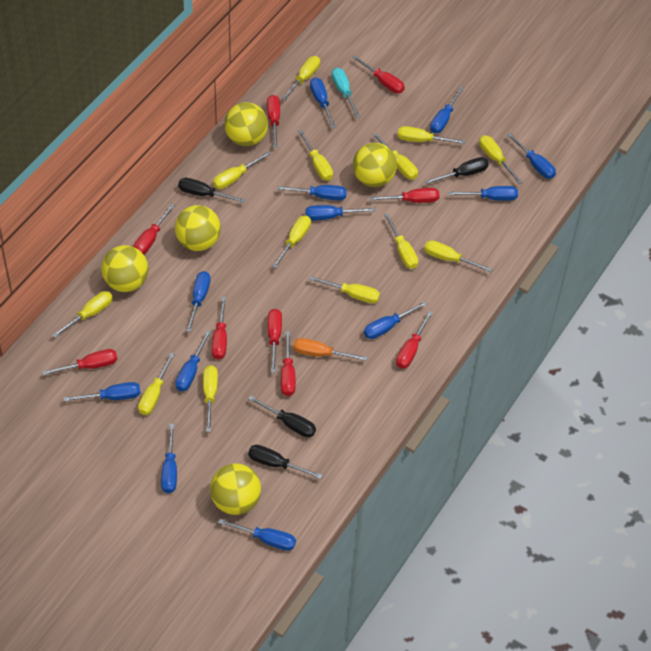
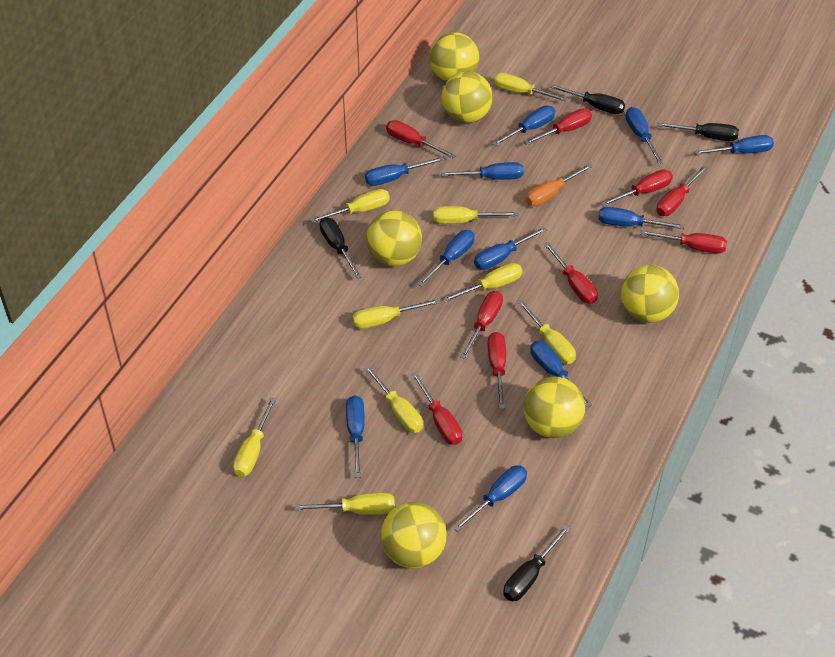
blue screwdriver: [63,382,141,402] [161,424,177,494] [175,330,211,391] [186,271,211,332] [218,519,296,551] [277,185,347,200] [305,205,376,220] [310,78,336,128] [364,301,427,339] [430,87,464,133] [448,186,518,201] [507,133,556,179] = 12 -> [346,395,365,478] [365,157,444,186] [418,230,475,287] [441,162,524,180] [453,465,527,532] [474,227,547,270] [492,105,555,146] [530,341,592,408] [599,207,684,229] [626,107,663,164] [694,135,774,155] = 11
turquoise screwdriver: [332,68,360,117] = 1 -> none = 0
yellow ball: [101,245,148,292] [175,205,221,251] [210,463,261,515] [224,102,268,146] [353,143,397,187] = 5 -> [366,210,422,266] [381,502,447,568] [430,32,479,82] [441,71,493,123] [523,376,585,438] [621,265,679,323] = 6
yellow screwdriver: [52,291,113,338] [138,353,175,415] [203,365,218,432] [213,152,271,189] [272,216,311,268] [282,56,320,100] [298,130,333,181] [309,276,380,303] [372,133,418,180] [384,213,418,269] [398,126,465,144] [424,240,492,272] [479,135,523,184] = 13 -> [233,397,276,477] [295,493,395,515] [310,189,390,223] [352,299,440,329] [364,365,423,433] [433,206,518,224] [442,263,522,302] [493,73,568,102] [517,300,576,364] = 9

